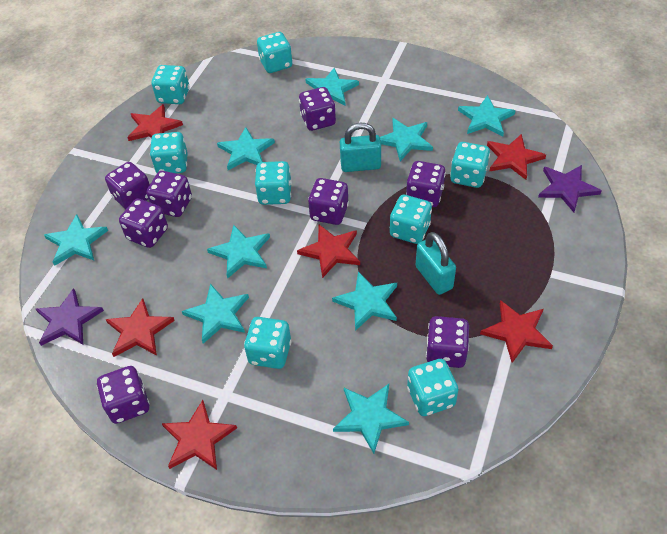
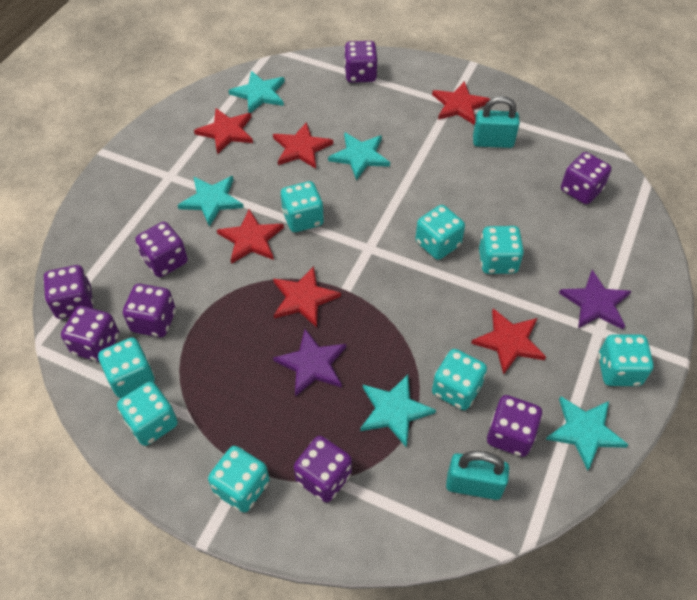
turquoise star: [44,214,108,266] [182,284,249,344] [207,225,270,279] [217,127,275,170] [305,68,359,105] [332,271,397,331] [333,384,409,454] [380,118,433,161] [458,95,516,136] = 9 -> [178,176,244,227] [229,71,285,113] [328,132,390,180] [360,375,436,448] [546,396,629,470] = 5

